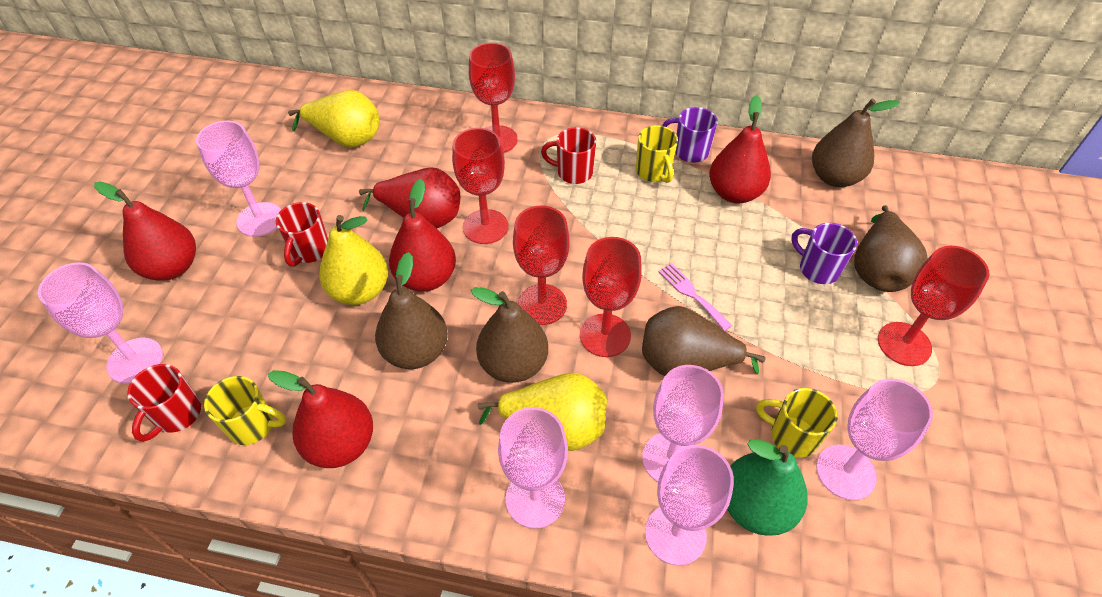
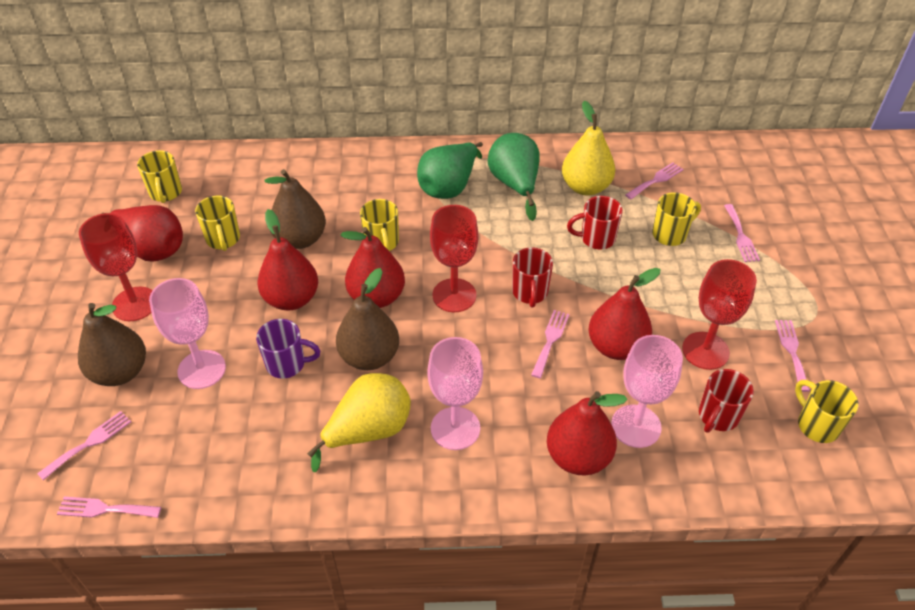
brown pear: [375,252,448,369] [471,287,548,383] [642,306,766,376] [812,99,900,187] [854,205,928,292] = 5 -> [78,303,146,386] [264,169,326,249] [336,268,399,370] = 3
green pear: [727,439,808,536] = 1 -> [417,142,483,199] [488,133,540,221] = 2
pink fork: [658,263,732,331] = 1 -> [37,411,131,480] [57,497,161,518] [531,310,570,378] [625,162,684,200] [724,204,760,262] [775,320,810,392] = 6
pink goblet: [38,262,163,383] [196,121,281,237] [498,407,568,529] [642,365,724,482] [645,445,734,566] [816,379,933,500] = 6 -> [149,278,226,389] [427,337,483,450] [611,335,683,448] = 3
purple mug: [662,107,718,163] [791,223,857,284] = 2 -> [256,319,320,379] = 1
red goblet: [452,128,508,244] [469,43,517,153] [513,206,569,325] [580,237,642,357] [878,246,989,366] = 5 -> [79,213,153,321] [430,205,479,312] [682,259,757,370] = 3
yellow mug: [204,376,286,445] [636,125,678,183] [756,388,838,458] = 3 -> [137,150,182,203] [195,196,240,251] [360,199,399,251] [652,192,701,246] [795,380,859,443] = 5
yellow pear: [288,90,379,148] [319,215,388,305] [478,373,607,451] = 3 -> [307,373,411,472] [562,101,615,196] = 2

